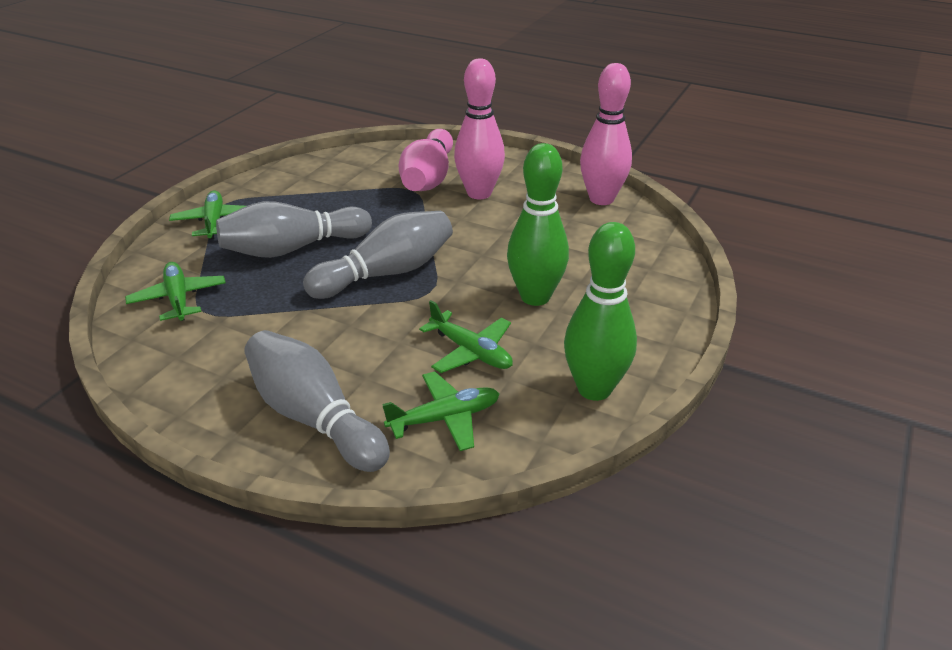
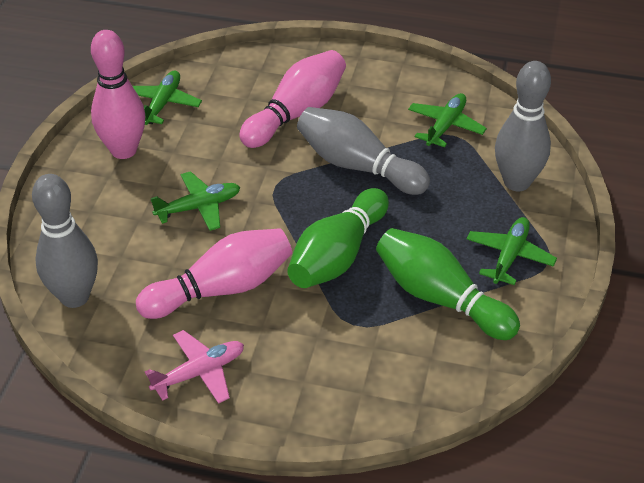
pink plane: none = 0 -> [145,330,244,404] = 1

